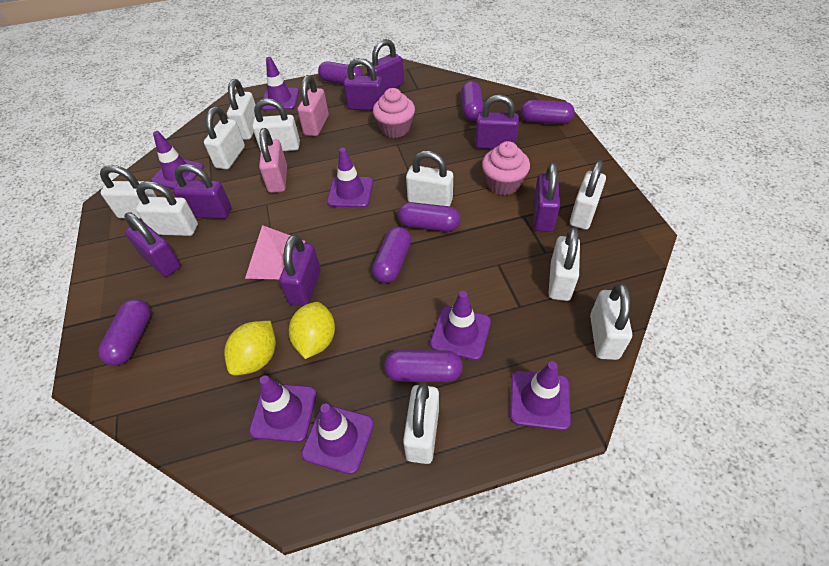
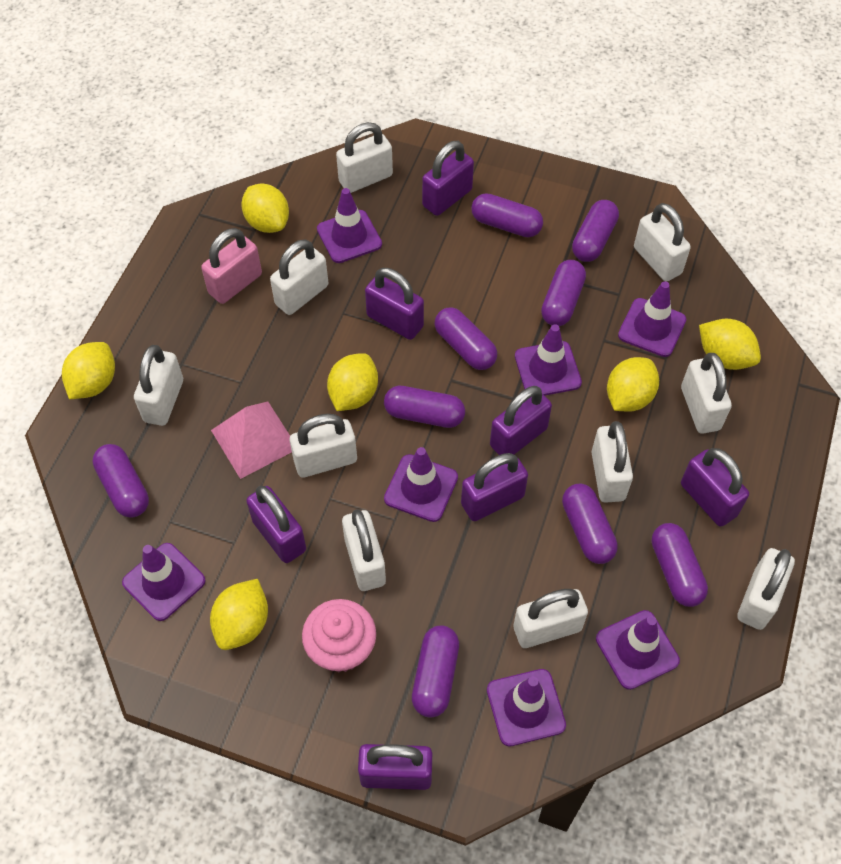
pink cupcake: [373,88,415,138] [482,141,530,195] = 2 -> [302,599,376,672] = 1
pink padlock: [259,128,287,193] [297,75,329,136] = 2 -> [201,228,262,304] = 1
purple capsule: [98,299,151,365] [318,62,363,85] [372,227,411,283] [384,350,463,382] [398,202,460,232] [461,81,483,121] [521,100,575,124] = 7 -> [92,444,149,518] [384,386,465,428] [412,625,459,718] [434,307,497,370] [471,193,543,237] [541,260,586,326] [562,483,618,564] [572,200,619,262] [652,523,708,607] = 9
yellow lemon: [224,321,276,375] [289,302,335,359] = 2 -> [62,342,115,399] [210,579,268,650] [241,184,289,233] [327,353,378,411] [607,357,659,412] [699,319,761,370] = 6

